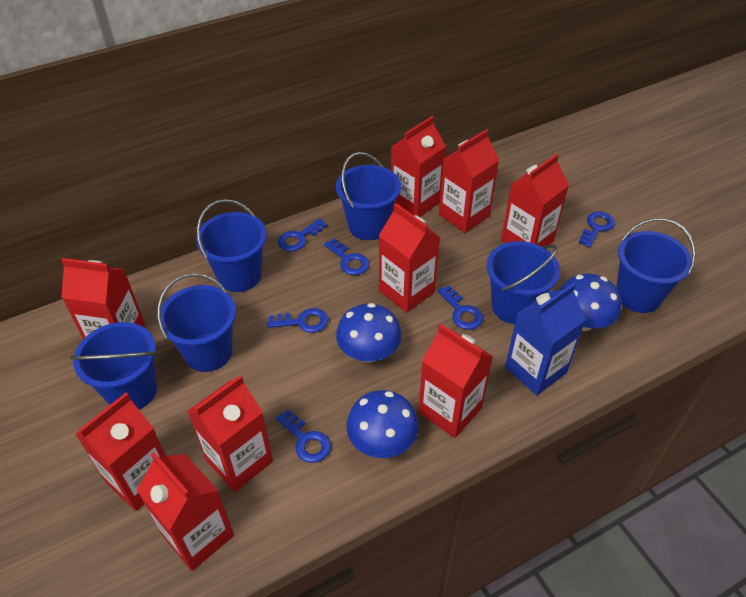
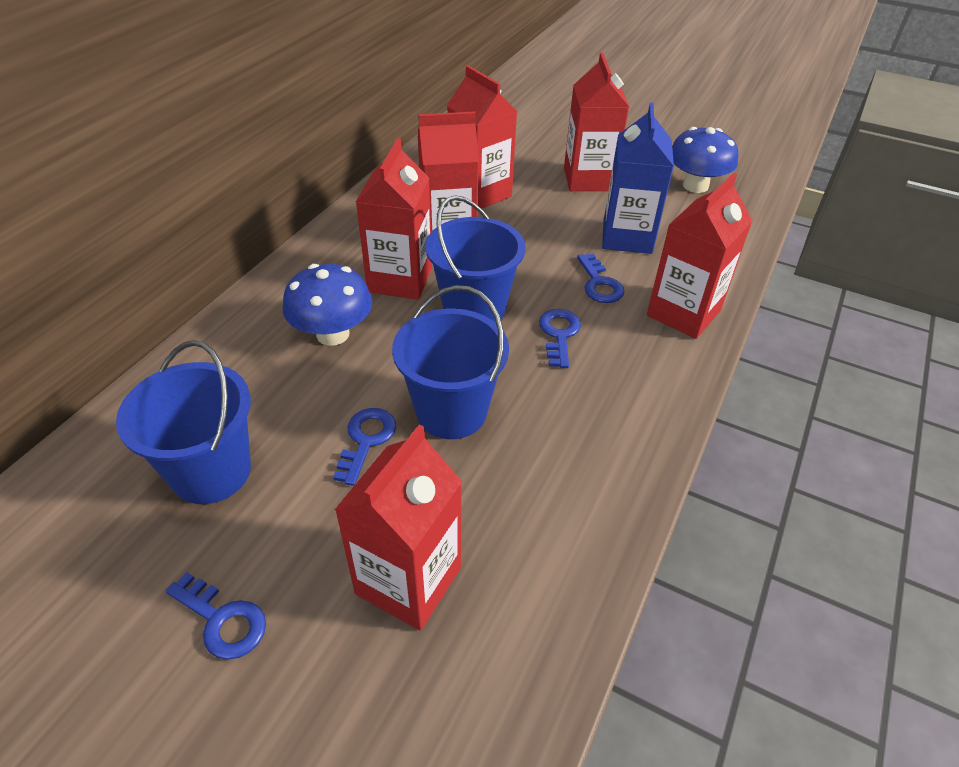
blue bucket: [70,322,157,410] [157,273,236,372] [196,199,267,292] [336,152,401,240] [487,241,560,324] [616,218,696,313] = 6 -> [116,340,251,504] [392,285,509,439] [425,195,526,323] = 3
blue key: [267,308,328,333] [276,409,331,463] [278,218,327,252] [324,238,369,275] [438,285,483,330] [579,211,615,248] = 6 -> [166,572,266,660] [333,408,396,486] [539,309,581,368] [577,254,624,303] = 4
blue mushroom: [336,303,402,363] [346,390,419,458] [560,274,621,331] = 3 -> [283,264,372,346] [672,127,739,193] = 2
red carton: [61,258,145,339] [75,393,166,511] [137,452,234,571] [187,375,273,492] [379,203,440,313] [391,116,446,217] [418,324,493,438] [439,129,499,233] [501,154,569,247] = 9 -> [335,424,462,630] [356,138,432,300] [418,111,479,232] [447,65,518,209] [564,53,629,191] [647,173,753,339] = 6

